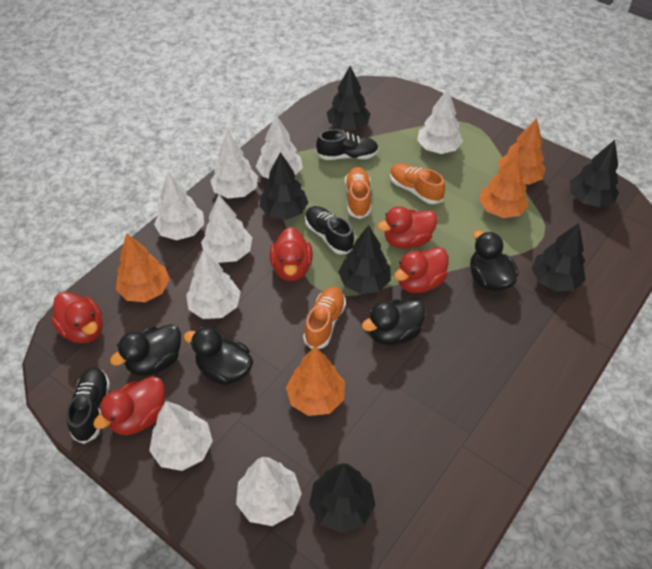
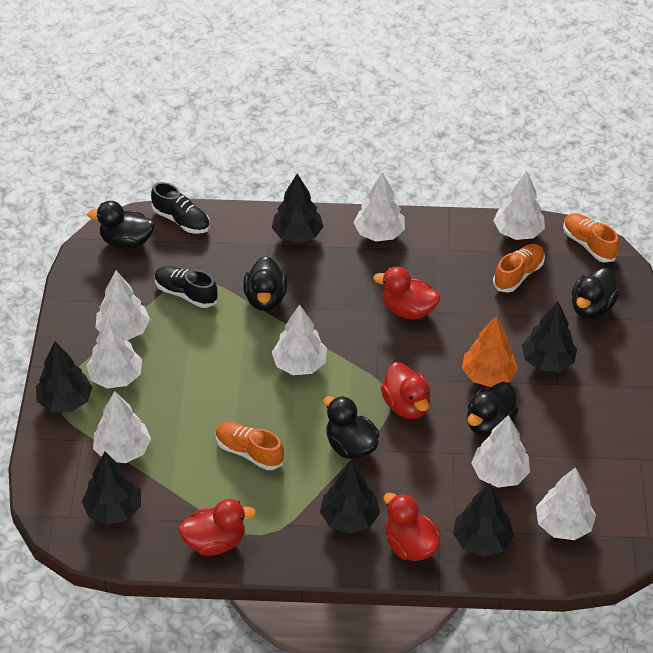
black duck: [110,324,181,376] [184,327,253,386] [362,299,426,345] [470,230,518,292] = 4 -> [87,201,155,249] [243,256,288,311] [323,396,379,459] [467,382,519,436] [572,268,619,319] = 5
black shoe: [66,367,110,444] [305,206,354,255] [316,129,379,160] = 3 -> [151,182,210,234] [155,266,218,308] = 2
orange tree: [116,233,170,302] [286,346,345,416] [479,151,529,218] [498,118,546,185] = 4 -> [462,316,518,387] = 1
red duck: [51,291,103,344] [93,376,165,435] [270,227,313,281] [377,206,438,249] [394,247,448,293] = 5 -> [178,499,256,556] [373,267,440,319] [381,362,431,419] [383,493,441,561] = 4

